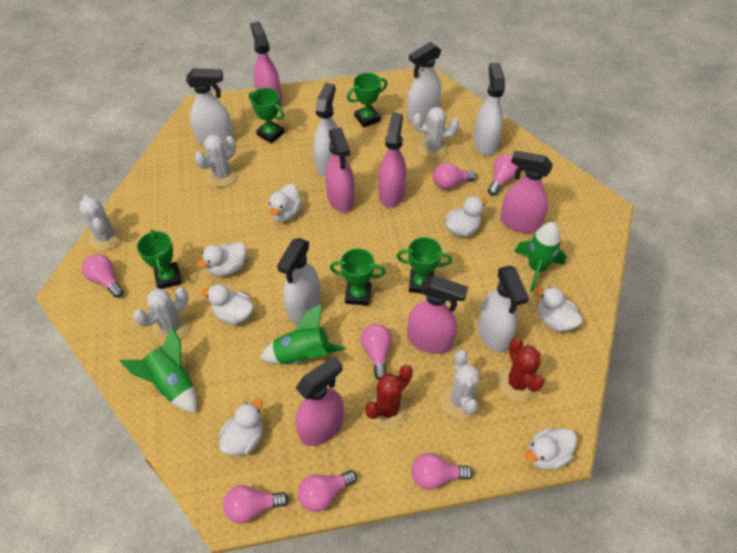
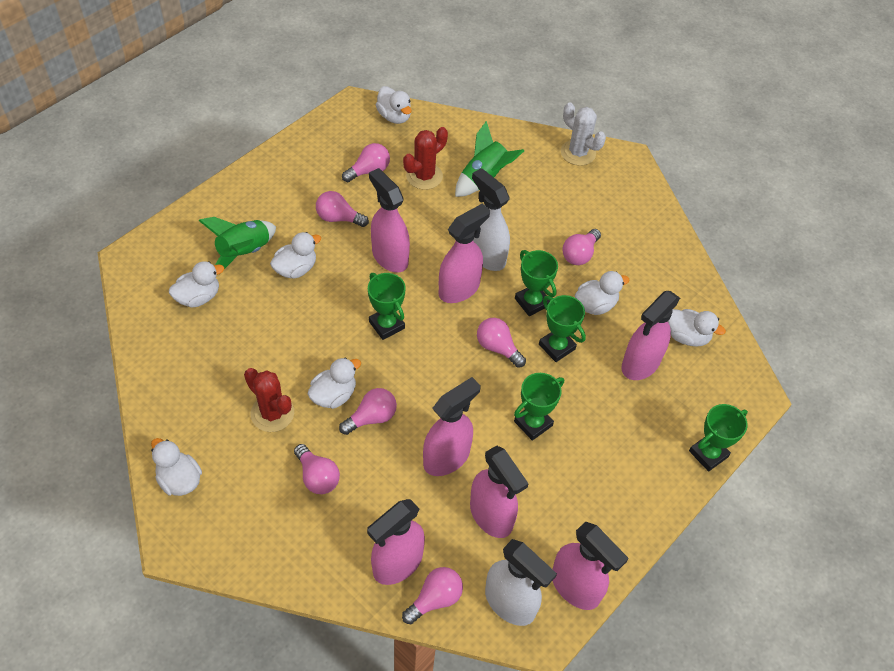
green rocket: [120,326,197,413] [260,304,345,364] [514,222,566,292] = 3 -> [198,217,276,269] [455,121,524,197] = 2
pink spray bottle: [250,22,282,107] [295,356,344,446] [325,127,355,213] [378,112,406,207] [407,275,468,354] [500,151,553,233] = 6 -> [367,499,425,585] [369,168,410,273] [423,377,481,476] [439,203,490,303] [470,445,529,538] [553,522,629,610] [621,291,680,380] = 7
white cactus: [79,195,123,251] [133,287,190,342] [195,135,238,187] [413,107,459,159] [441,350,481,419] = 5 -> [561,102,606,166] = 1
white spray bottle: [186,68,234,146] [277,238,320,323] [313,83,338,176] [407,42,441,123] [473,63,505,155] [478,266,529,352] = 6 -> [472,168,510,271] [485,539,557,626] = 2

